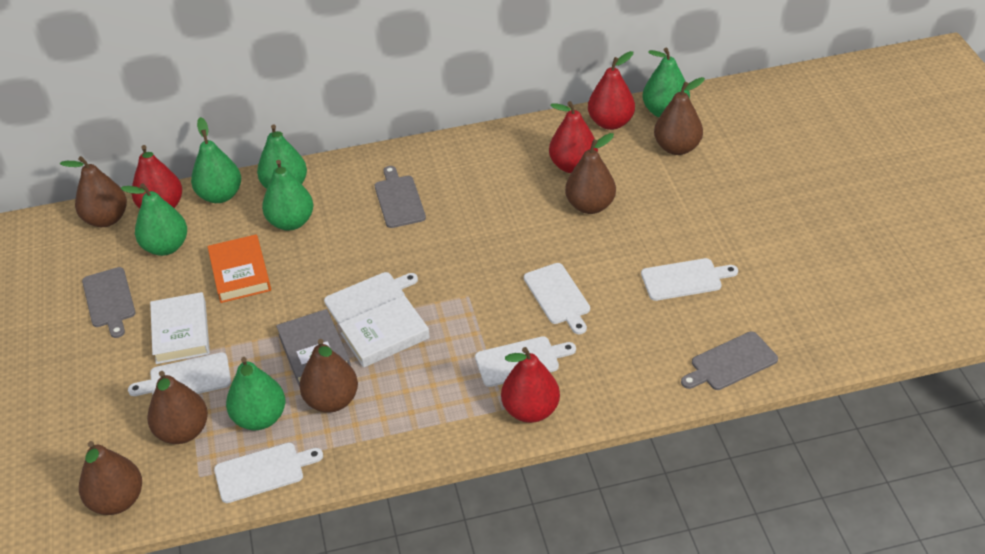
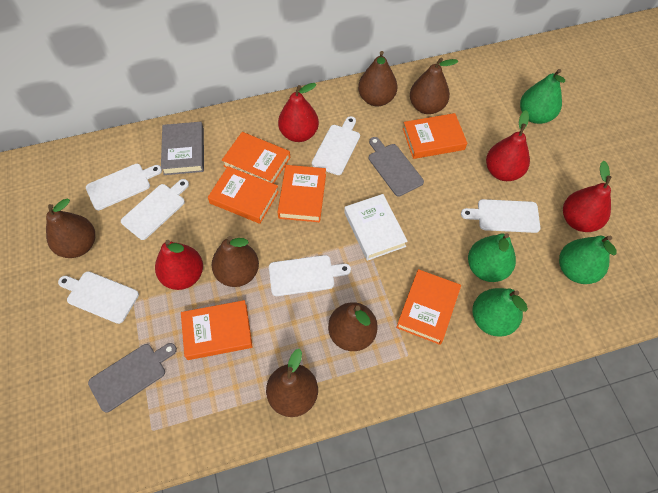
green pear: [121,183,187,256] [191,117,241,203] [226,357,285,430] [257,124,307,189] [262,160,313,230] [642,47,690,117] = 6 -> [468,233,516,282] [472,288,528,336] [520,69,565,124] [559,236,617,284] = 4
grey cutting board: [82,267,135,338] [375,166,426,228] [681,331,778,390] = 3 -> [88,343,177,413] [369,137,424,197] = 2
orange book: [207,234,271,303] = 1 -> [181,300,253,360] [208,166,279,224] [222,132,290,184] [277,165,326,222] [396,269,461,345] [403,113,467,159] = 6
white book: [150,292,210,364] [339,295,430,368] = 2 -> [344,194,408,261] = 1

